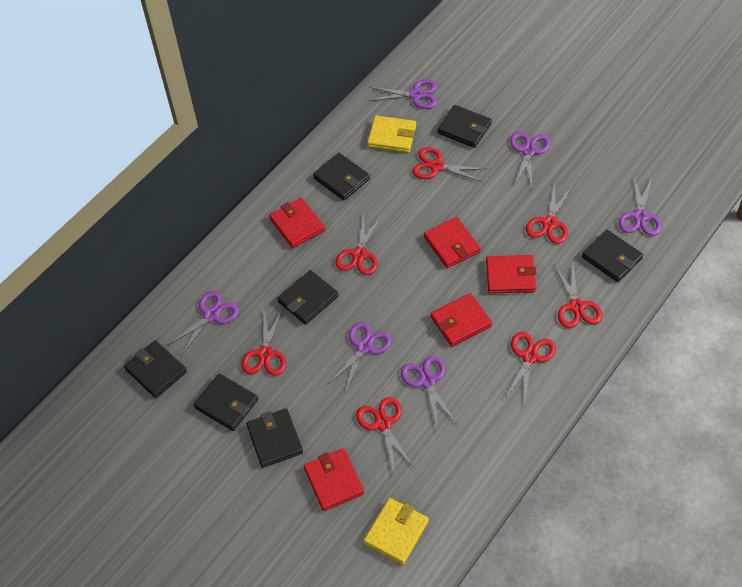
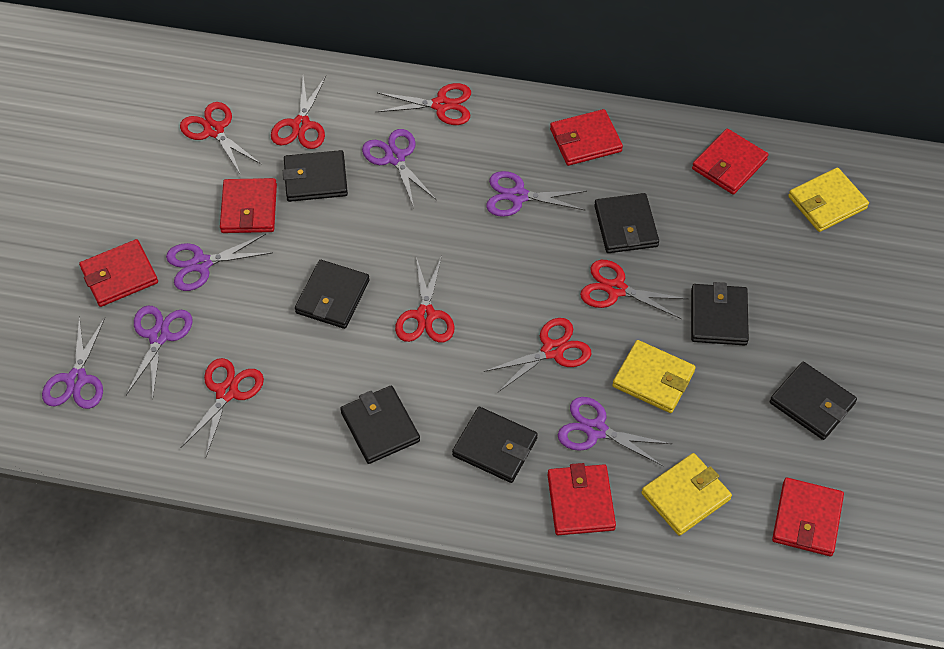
red wallet: [269,198,325,248] [304,448,364,511] [424,217,481,268] [430,293,492,347] [486,255,536,294] = 5 -> [79,239,158,307] [220,178,277,233] [548,463,616,535] [550,109,623,166] [692,129,769,195] [772,478,844,556] = 6
yellow wallet: [363,498,429,565] [367,116,416,153] = 2 -> [612,340,696,413] [641,453,732,536] [788,168,869,232] = 3

